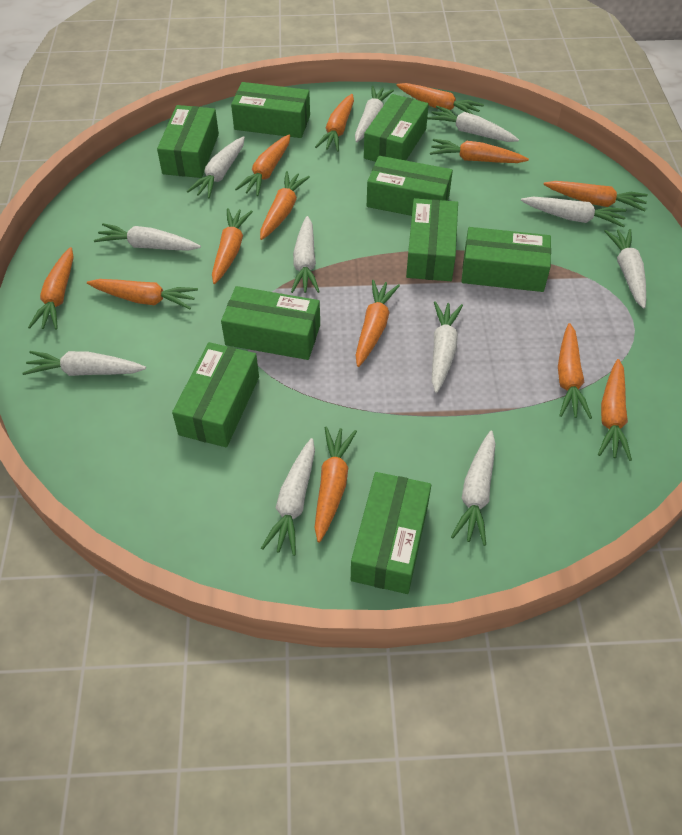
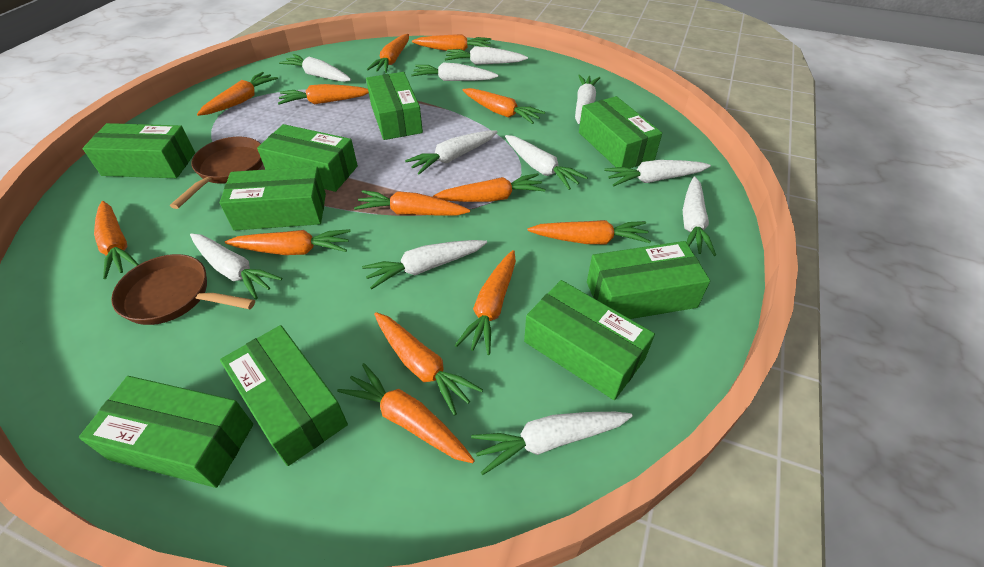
brown pan: none = 0 -> [111,254,255,325] [170,137,263,209] = 2

